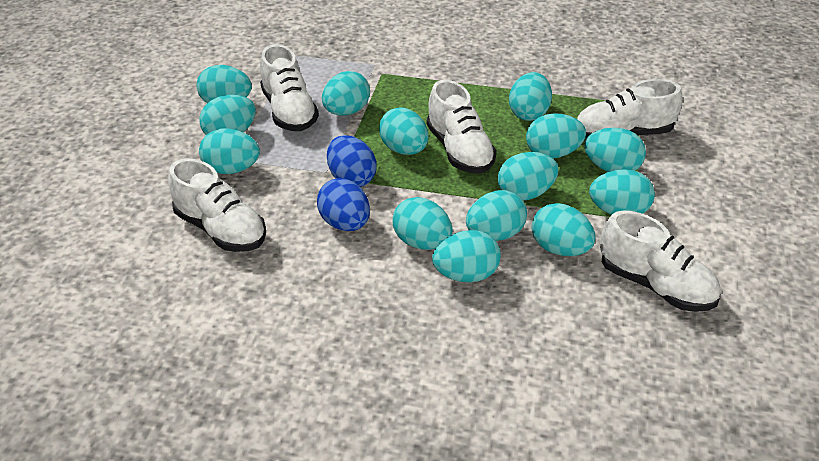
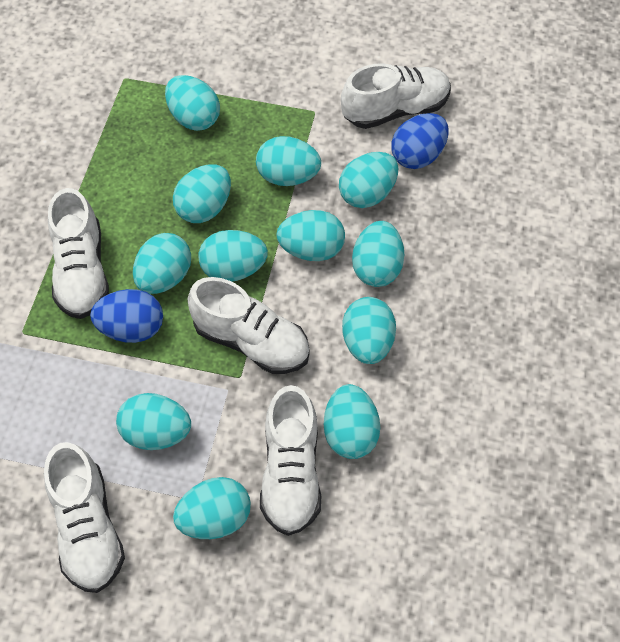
turquoise egg: [197,65,252,103] [199,95,256,135] [199,128,260,174] [322,71,370,116] [379,107,429,155] [392,197,453,250] [432,230,501,283] [466,190,527,241] [498,152,559,200] [509,72,552,121] [526,113,586,158] [531,203,595,256] [584,128,646,172] [589,169,655,215] = 14 -> [116,393,191,450] [133,233,191,294] [165,75,220,131] [173,164,231,223] [173,477,251,539] [198,230,268,281] [256,136,321,186] [276,210,345,261] [324,384,380,459] [339,152,398,208] [342,297,396,364] [352,221,404,287] = 12

